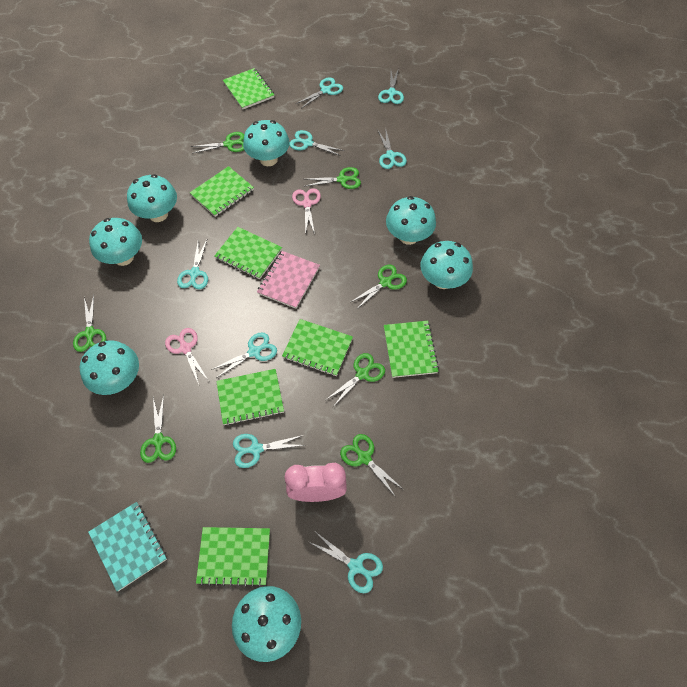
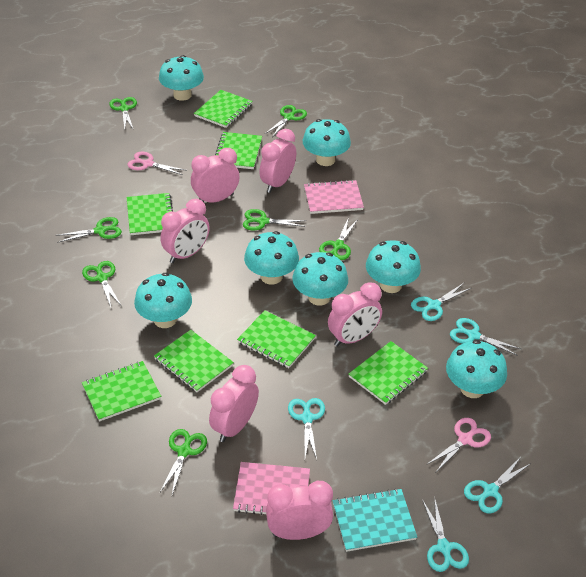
pink clock: [284,463,347,502] = 1 -> [160,199,210,263] [191,148,240,203] [209,365,259,442] [259,129,296,193] [266,481,333,540] [328,282,382,347] = 6
pink notebook: [257,251,320,309] = 1 -> [233,462,310,515] [304,180,364,214] = 2
turquoise scissors: [177,240,208,289] [211,332,277,378] [233,434,305,468] [289,130,344,156] [296,77,343,109] [309,532,383,593] [377,127,407,169] [378,69,404,104] = 8 -> [288,398,325,459] [411,283,471,321] [422,497,469,572] [450,318,521,356] [464,457,530,513] = 5

